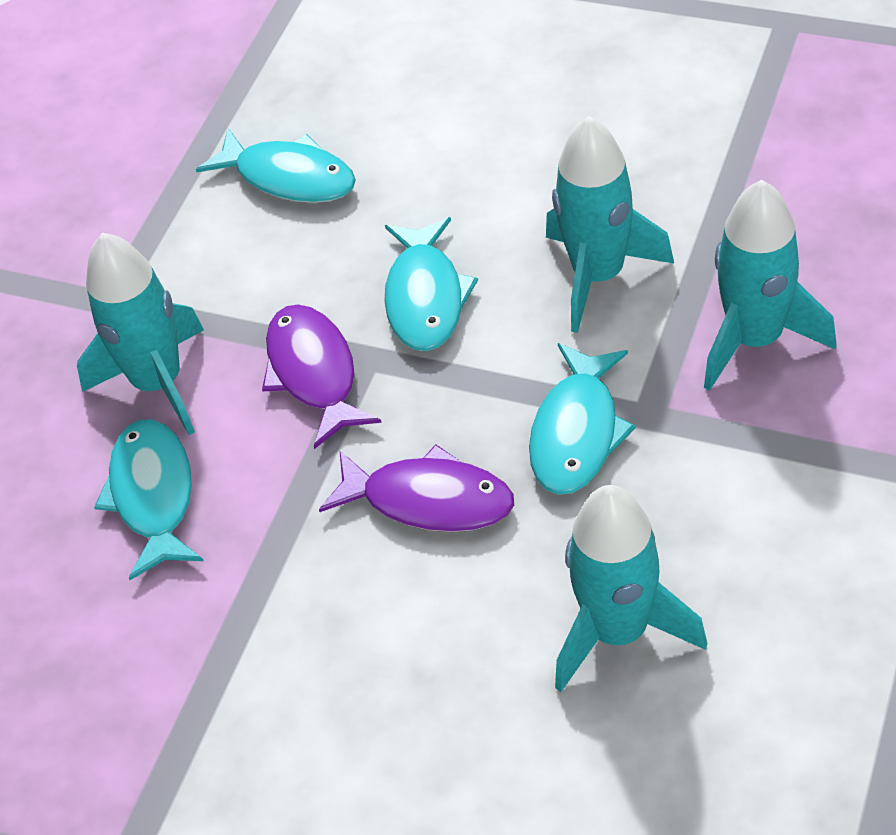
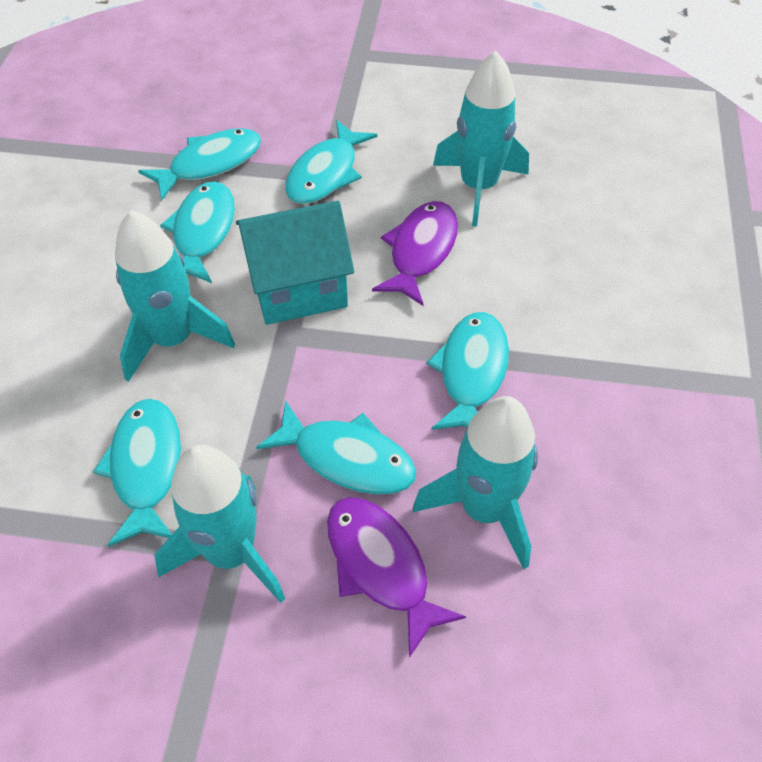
turquoise fish: [94,419,204,580] [196,128,356,203] [384,217,478,351] [529,343,636,495] = 4 -> [93,399,181,546] [138,128,261,201] [160,181,235,283] [256,400,416,495] [285,120,377,204] [426,312,509,430] = 6
turquoise house: none = 0 -> [236,201,354,325] = 1

